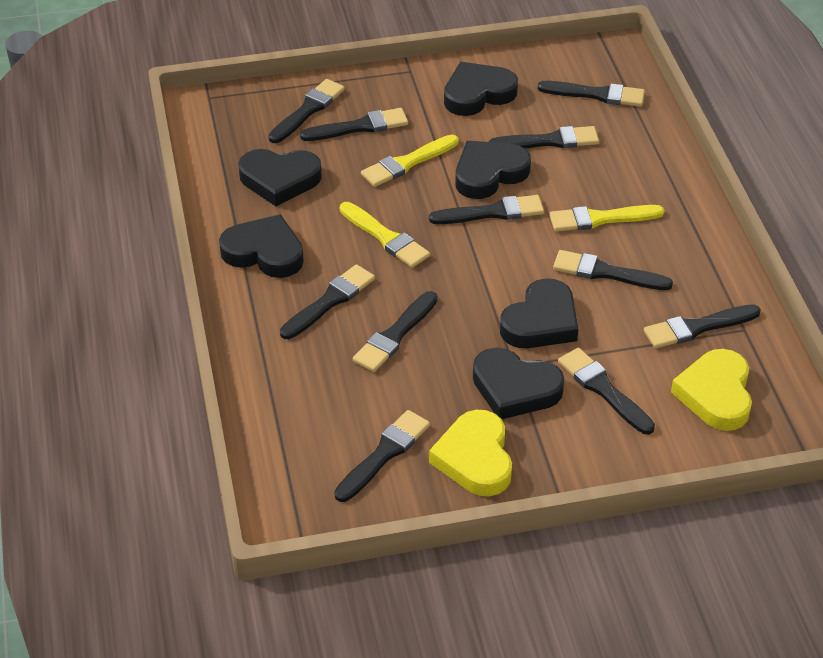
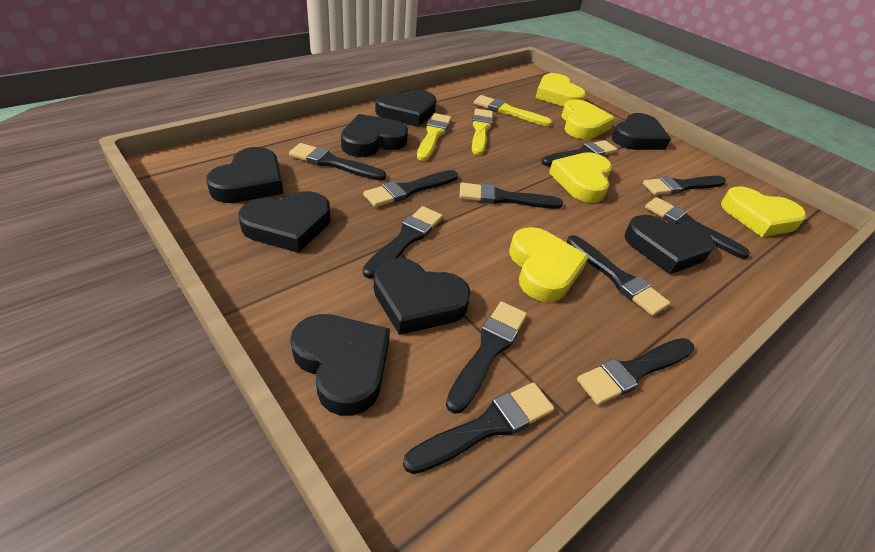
black heart: [219,214,304,278] [238,149,322,206] [444,62,518,116] [455,141,531,199] [473,348,564,419] [500,278,578,348] = 6 -> [206,147,283,203] [238,191,331,253] [290,314,390,416] [341,114,408,157] [374,258,471,335] [375,90,436,127] [612,113,671,150] [625,215,714,274] = 8
yellow heart: [429,410,512,496] [671,349,752,431] = 2 -> [510,227,589,302] [536,73,586,107] [549,152,612,203] [561,99,615,139] [721,186,806,237] = 5

